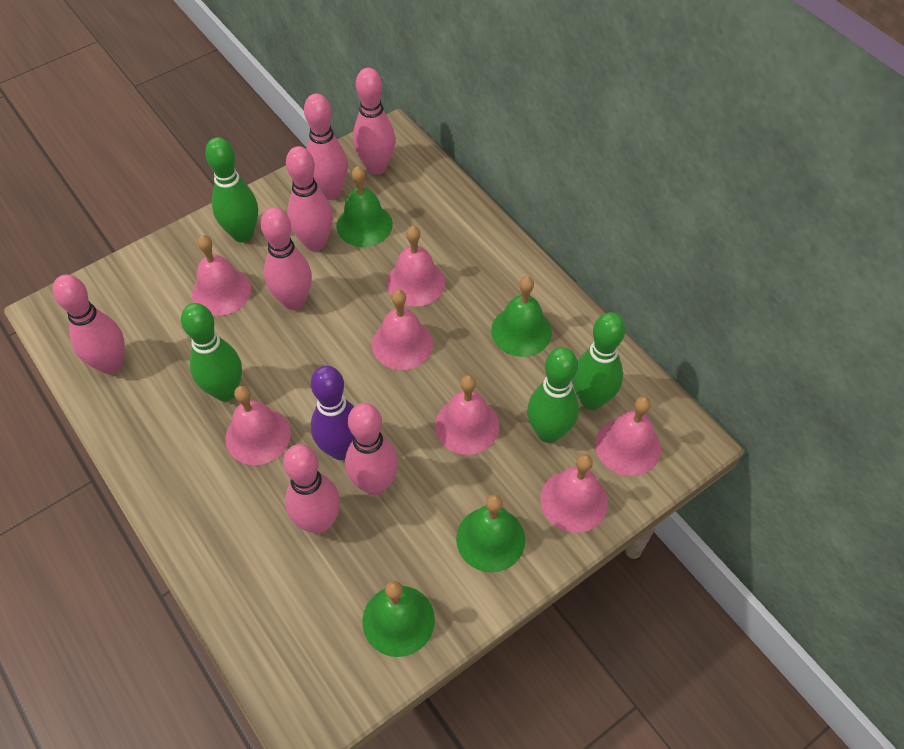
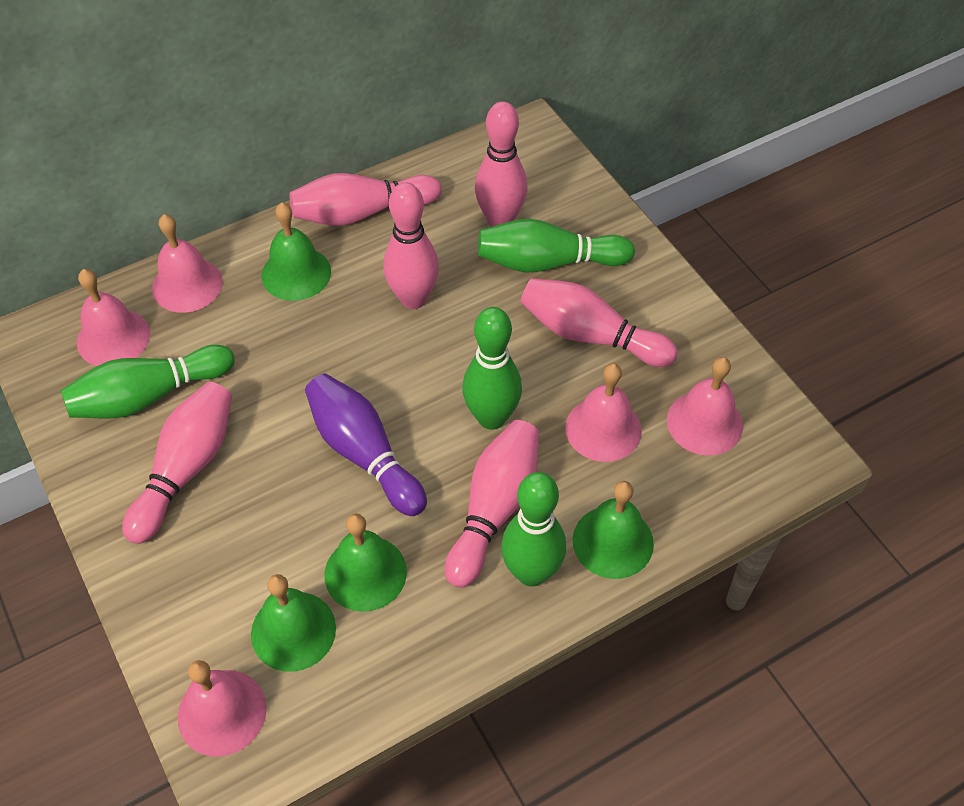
pink bell: [192,235,251,316] [225,386,291,465] [372,290,433,370] [387,226,445,307] [435,375,499,455] [540,454,608,533] [595,396,661,476] = 7 -> [77,269,150,366] [152,214,223,313] [178,660,267,757] [565,363,642,462] [667,357,743,456] = 5
pink bowling pin: [53,275,125,374] [261,207,312,310] [283,444,340,534] [286,146,333,251] [304,94,348,200] [345,403,398,495] [353,68,395,175] = 7 -> [122,382,232,544] [289,173,441,226] [383,182,439,309] [445,420,539,588] [475,101,528,227] [520,278,678,367] = 6

